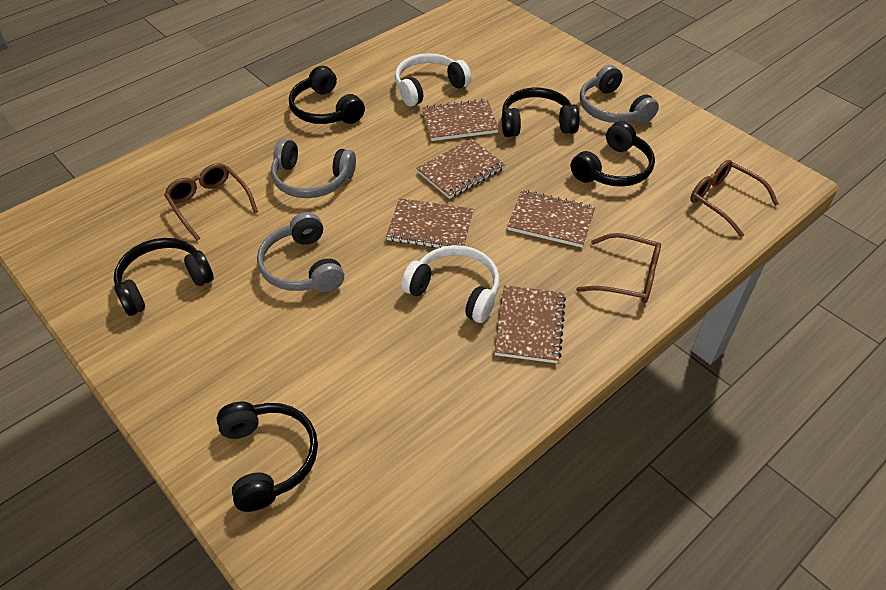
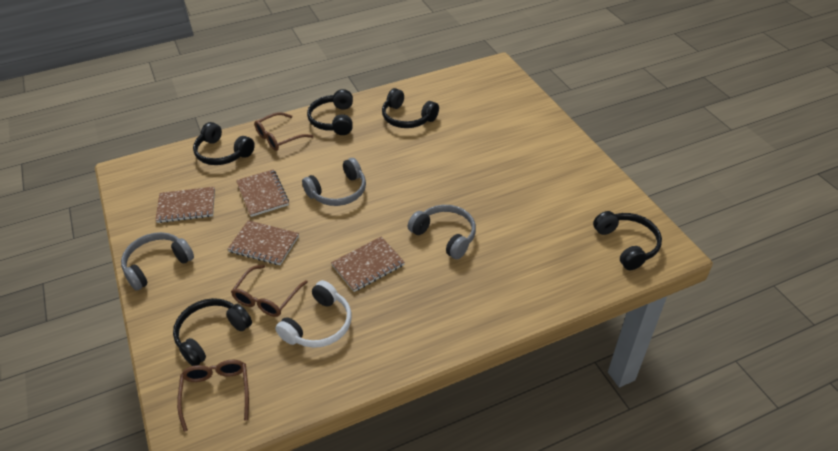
brown notebook: [386,198,474,248] [416,139,505,199] [422,99,499,141] [494,285,566,363] [507,190,595,248] = 5 -> [155,187,215,223] [228,220,299,265] [236,169,289,217] [331,237,405,292] = 4
white headphones: [395,53,471,107] [401,245,500,323] = 2 -> [275,280,351,348] = 1

